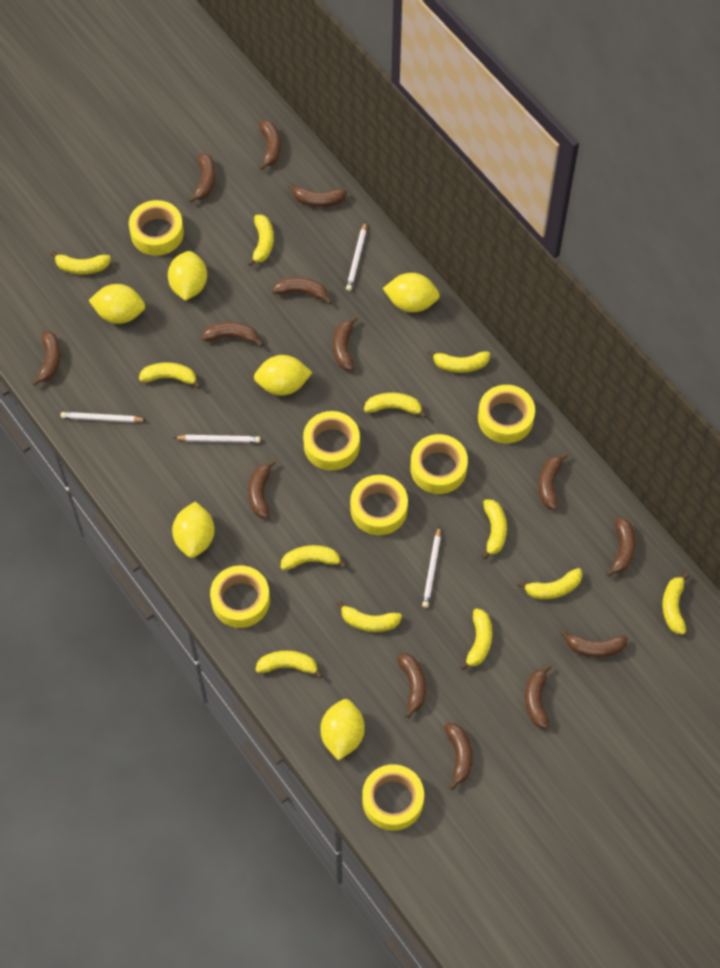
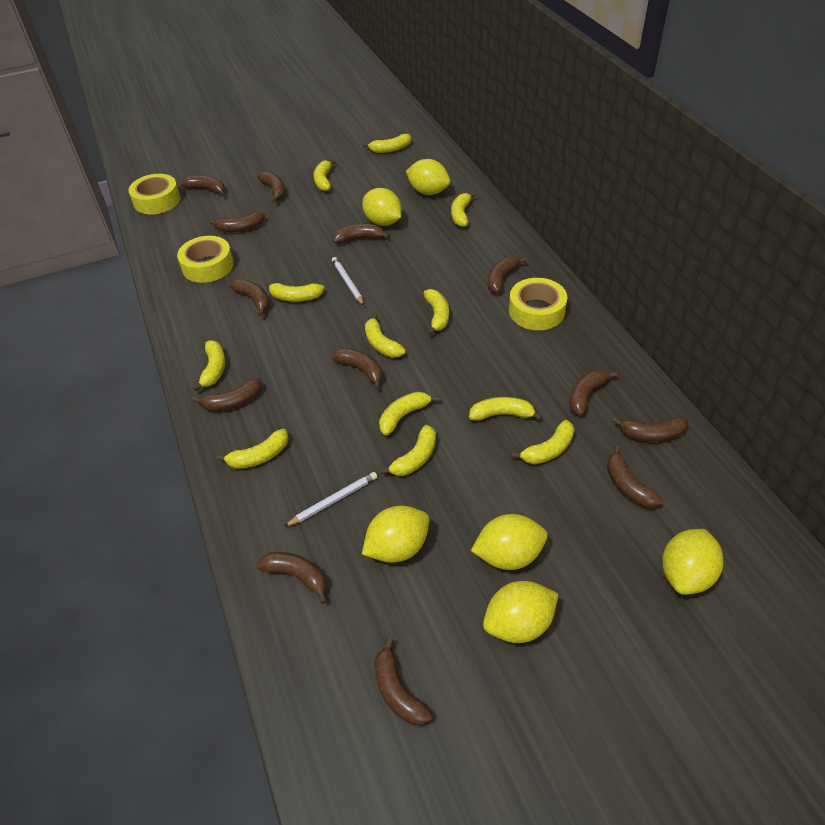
brown banana: [32,331,61,386] [189,153,216,203] [202,322,264,347] [248,460,276,518] [259,120,281,170] [272,277,332,305] [288,183,347,207] [333,316,358,371] [397,653,426,718] [445,723,473,790] [525,664,552,729] [538,452,568,510] [560,630,628,658] [606,517,636,577] = 14 -> [181,176,225,196] [192,378,262,411] [209,212,265,232] [229,279,270,316] [257,172,285,203] [257,552,327,604] [332,348,383,389] [333,224,390,244] [374,637,433,726] [488,257,526,293] [570,370,617,416] [607,445,663,508] [612,416,688,442] = 13
white pencil: [61,412,146,423] [174,435,260,443] [346,222,366,291] [422,526,441,608] = 4 -> [284,472,377,527] [332,257,364,306] = 2
yellow tape: [129,200,184,256] [210,565,270,628] [303,411,360,470] [350,475,408,535] [362,764,424,831] [411,434,468,494] [478,385,535,443] = 7 -> [128,174,181,215] [177,236,234,283] [509,278,568,330] = 3

